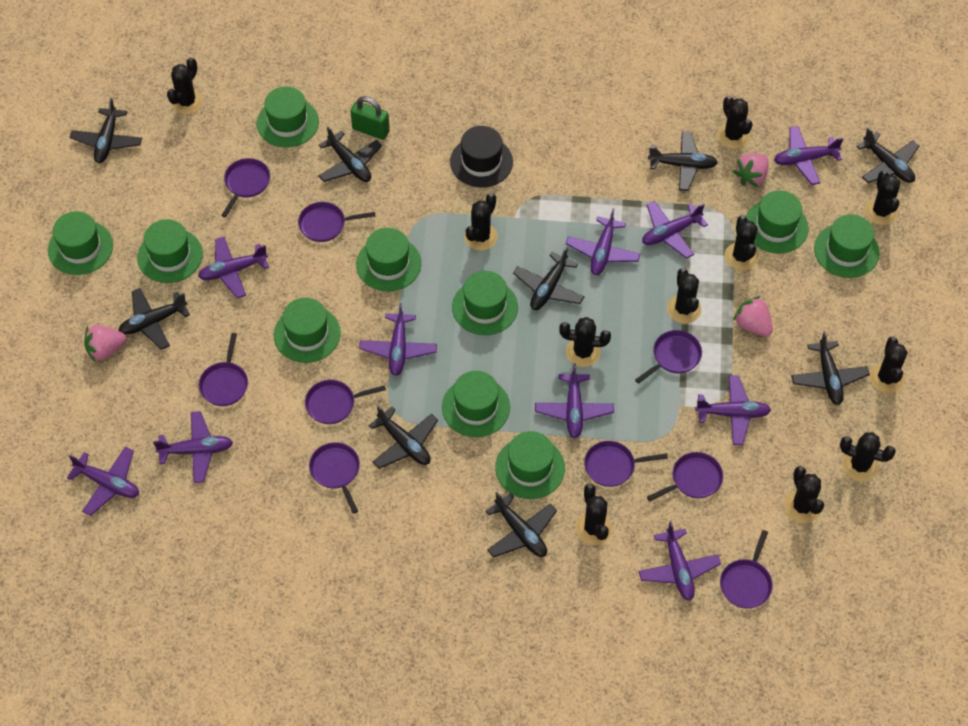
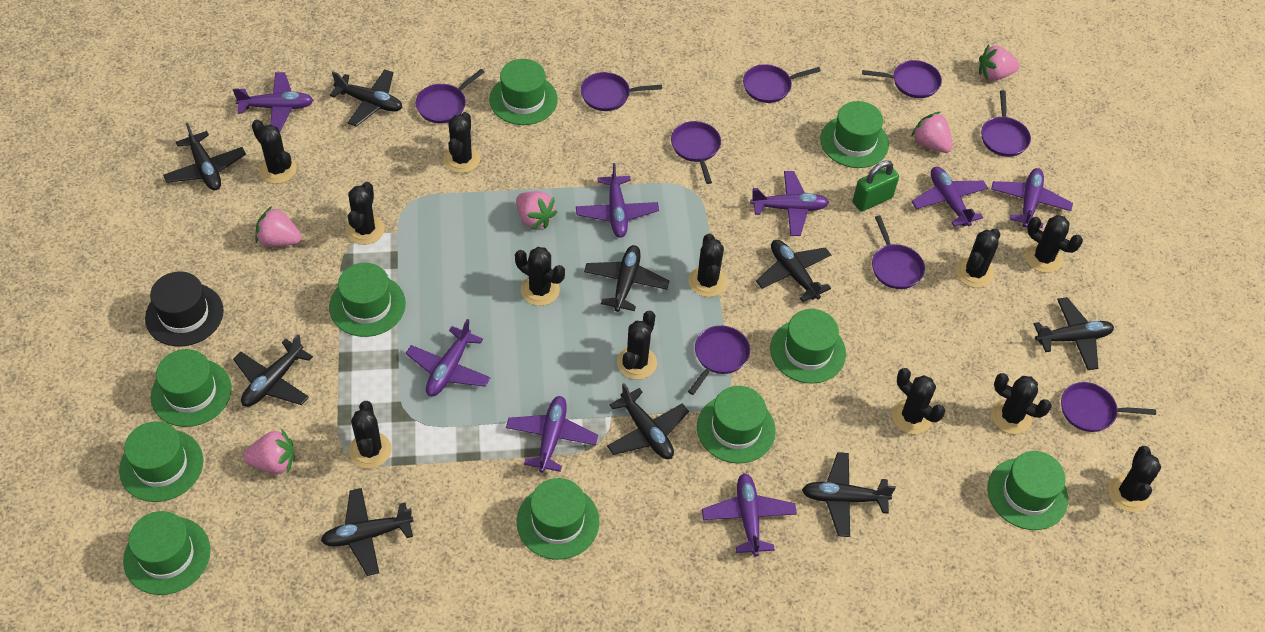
black cactus: [167,57,203,115] [464,193,498,251] [559,317,611,367] [575,484,612,545] [667,268,701,324] [717,96,753,149] [725,215,759,271] [784,466,824,523] [840,432,896,482] [865,170,900,225] [869,337,907,393] = 11 -> [252,119,297,184] [346,182,385,245] [349,401,392,469] [443,112,480,173] [515,247,565,306] [617,311,657,380] [688,233,727,297] [892,368,945,434] [956,228,1000,288] [991,373,1052,434] [1025,215,1083,273] [1108,446,1161,512] = 12
pink strawberry: [84,325,126,362] [733,153,769,187] [733,296,773,336] = 3 -> [243,429,295,474] [255,206,302,247] [516,191,557,230] [911,112,953,153] [979,45,1020,81] = 5
purple plane: [67,447,139,516] [153,411,233,483] [198,237,269,299] [359,303,437,376] [535,363,614,438] [566,208,640,275] [638,521,721,601] [642,201,708,259] [695,375,771,445] [774,126,843,185] = 10 -> [233,72,313,131] [406,319,491,396] [506,396,598,473] [576,163,659,238] [702,473,797,556] [750,171,829,236] [912,167,988,227] [991,168,1073,228] = 8

